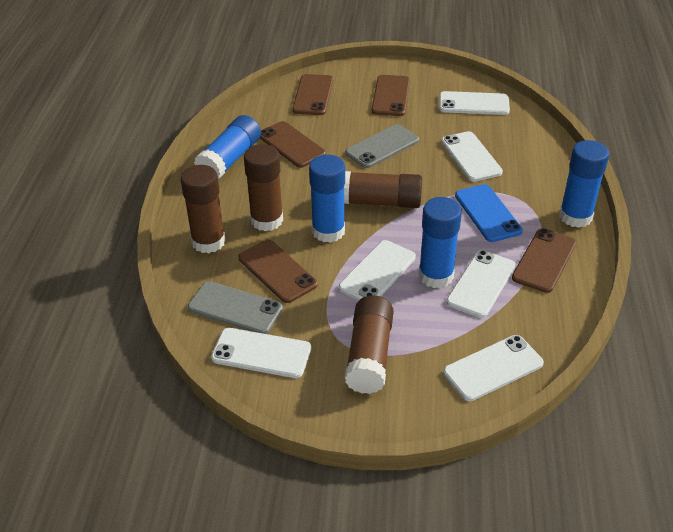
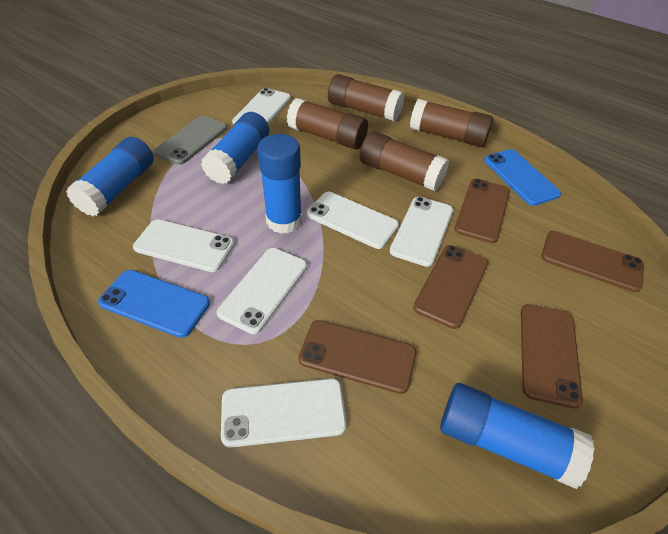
blue phone: [455,184,523,242] = 1 -> [98,270,210,338] [484,149,561,206] = 2
grey phone: [188,281,283,334] [345,124,419,168] = 2 -> [154,116,227,165] = 1

